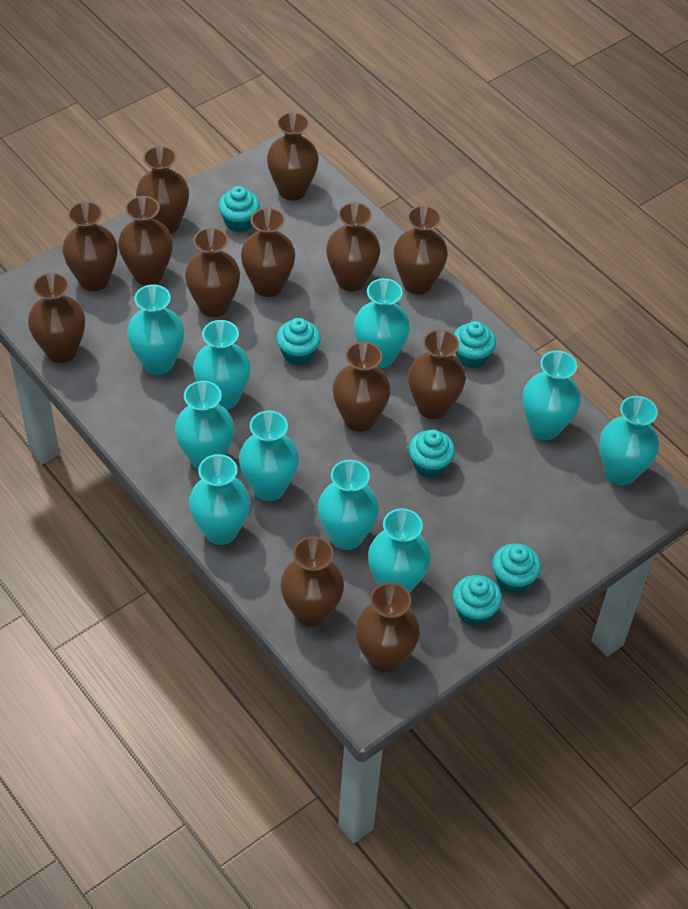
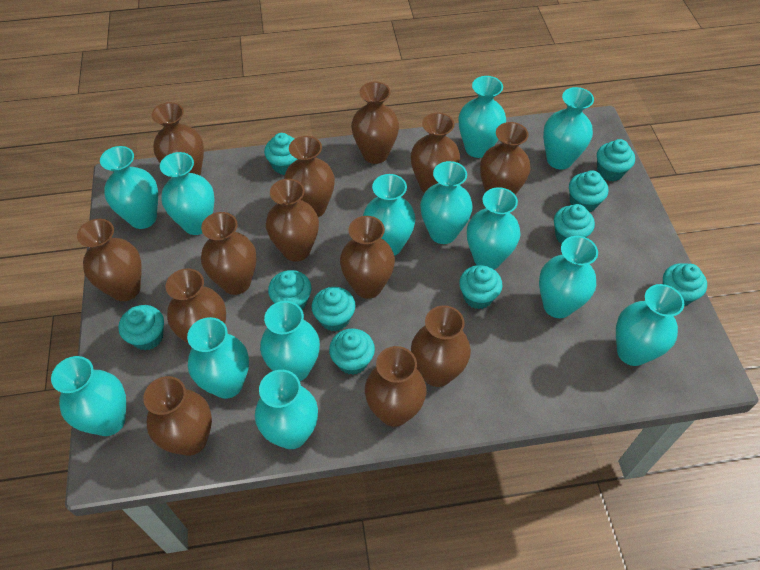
turquoise cupcake: [218,186,260,232] [276,318,321,365] [409,430,455,478] [452,575,502,626] [454,321,496,368] [492,543,541,594] = 6 -> [118,305,164,350] [264,133,297,175] [268,270,311,309] [311,287,356,331] [329,328,375,375] [459,265,502,309] [554,204,595,244] [569,170,608,212] [597,139,635,181] [663,263,707,306] = 10
turquoise vase: [127,285,184,375] [175,381,234,469] [189,454,250,545] [193,320,251,410] [239,411,299,501] [318,460,379,550] [354,278,410,368] [368,508,431,593] [522,350,581,440] [599,396,659,485] = 10 -> [51,356,126,436] [100,146,158,229] [160,152,215,235] [187,317,249,399] [255,370,318,449] [260,301,320,381] [363,174,416,256] [420,161,473,244] [459,76,506,158] [467,187,521,269] [539,236,598,318] [543,87,594,170] [616,284,684,366] = 13

